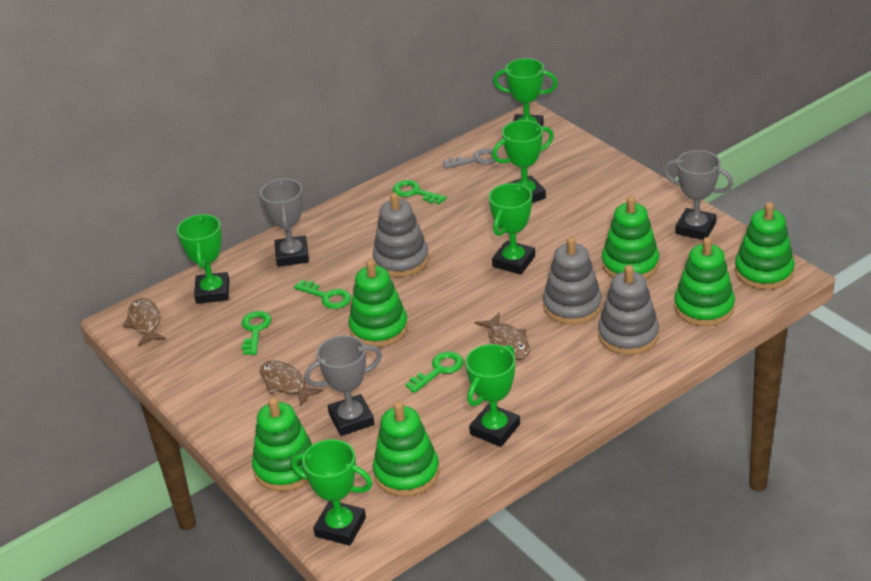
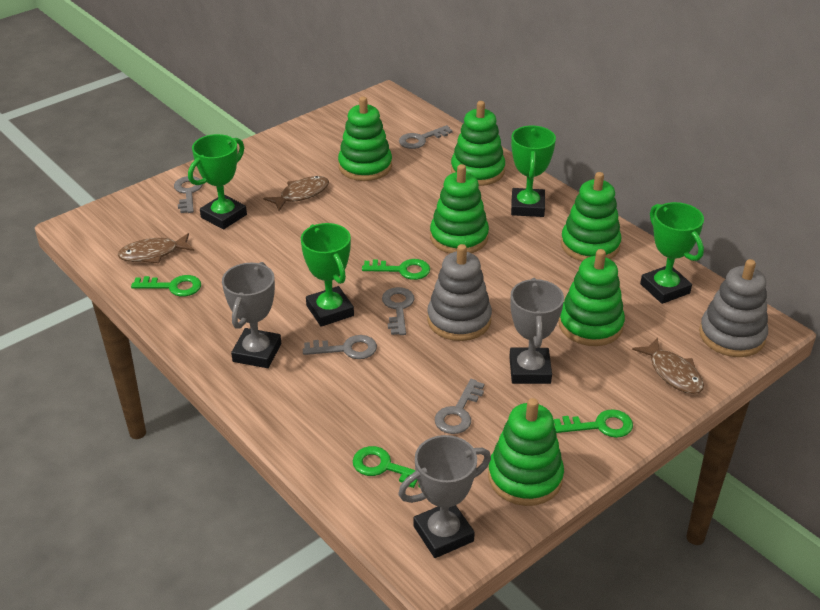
green trophy: [177,214,230,304] [291,439,373,546] [465,344,520,447] [489,183,535,274] [492,120,554,203] [493,58,558,126] = 6 -> [188,134,247,230] [301,223,354,327] [511,126,556,217] [640,202,704,304] = 4
grey key: [443,148,499,169] = 1 -> [174,176,203,213] [303,335,377,359] [382,287,414,335] [399,125,453,149] [435,379,484,434] = 5
grey stacking toy: [373,193,429,277] [543,237,602,325] [598,265,659,355] = 3 -> [427,244,492,341] [699,259,768,357] = 2

